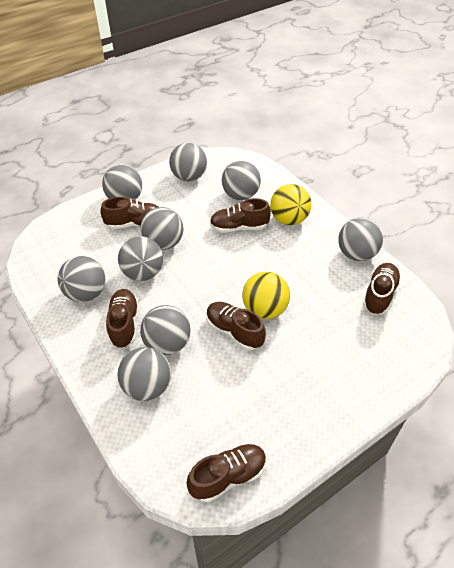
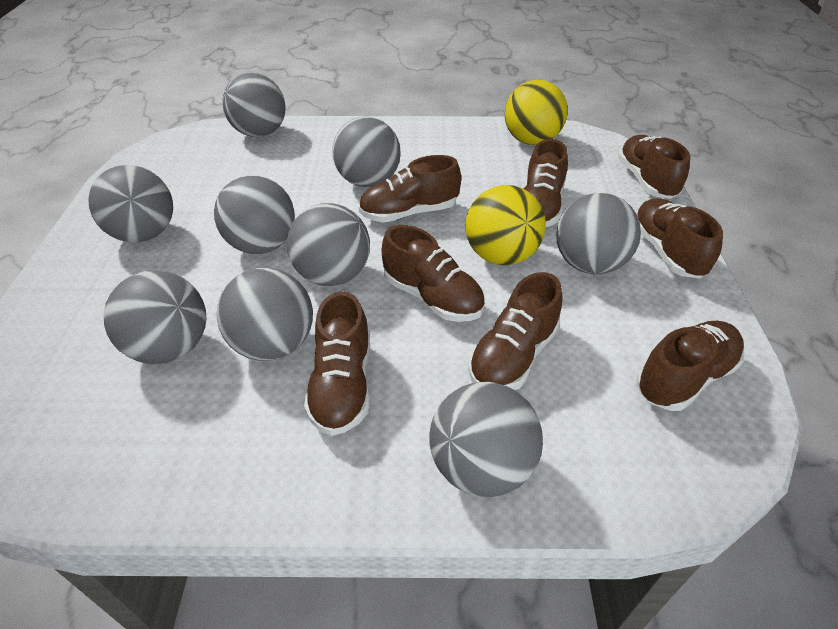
brown shoe: [100,197,158,229] [106,289,139,348] [186,443,267,503] [206,302,266,350] [210,198,271,233] [363,263,401,314] = 6 -> [304,291,370,436] [359,155,461,223] [382,225,485,322] [468,272,563,390] [523,139,568,227] [618,135,690,199] [636,198,723,278] [636,321,744,411] = 8

